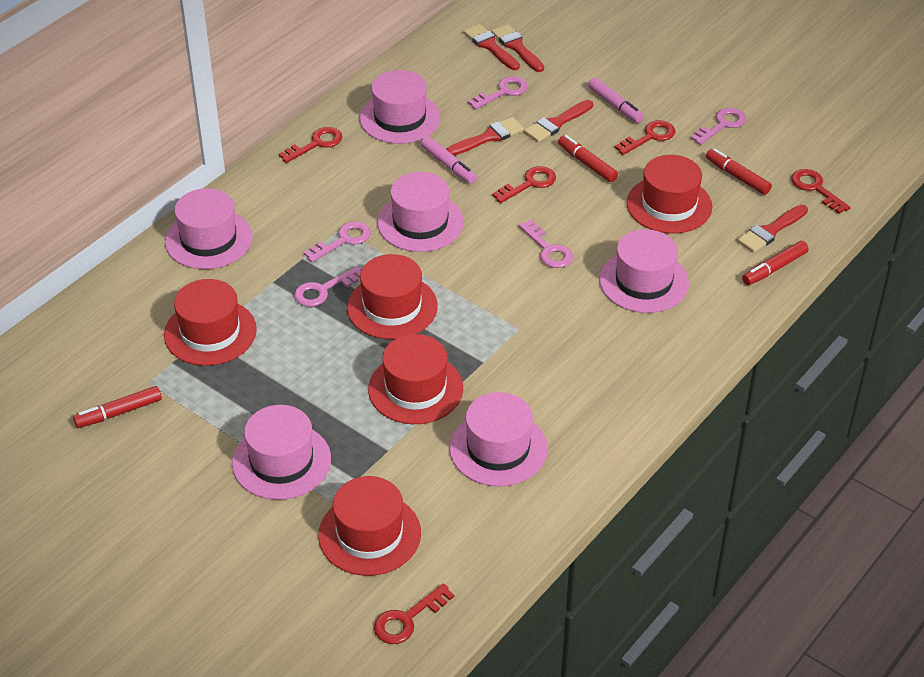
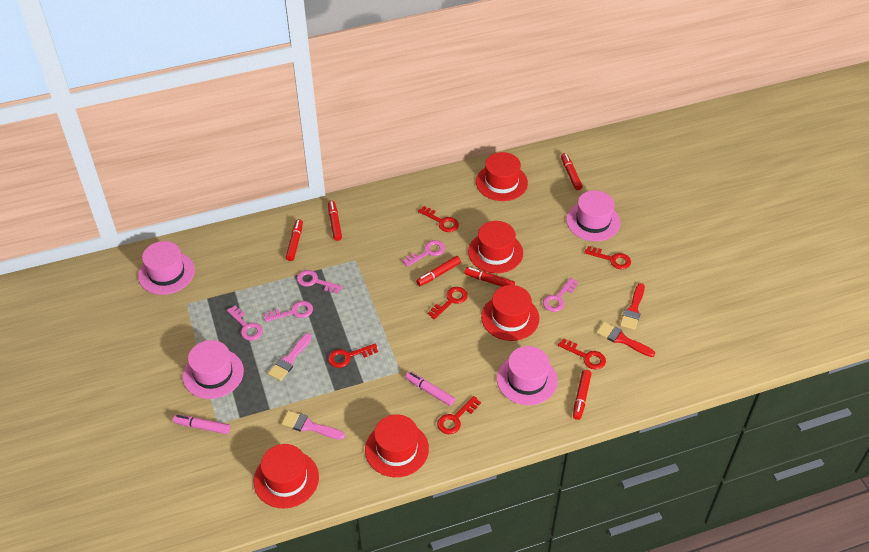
pink brush: none = 0 -> [268,333,312,381] [281,411,345,440] = 2
pink hat: [165,188,253,269] [232,405,331,500] [360,70,441,144] [377,172,464,252] [449,392,548,486] [599,229,689,313] = 6 -> [138,241,195,295] [183,340,244,399] [497,346,558,405] [566,190,620,241] = 4
red brush: [446,117,524,155] [463,24,520,70] [491,24,544,72] [524,100,593,142] [737,205,808,253] = 5 -> [596,322,655,357] [620,283,645,330] = 2
red key: [279,127,343,163] [374,583,454,644] [492,166,556,203] [614,120,676,155] [791,169,851,214] = 5 -> [328,344,378,368] [418,206,459,232] [428,287,468,320] [437,396,481,434] [558,338,606,370] [584,246,631,269] = 6
red marker: [73,386,162,428] [558,135,618,182] [706,148,772,195] [742,241,809,285] = 4 -> [286,219,303,261] [328,201,342,241] [416,256,461,286] [464,267,515,287] [561,153,583,190] [573,370,591,420] = 6

